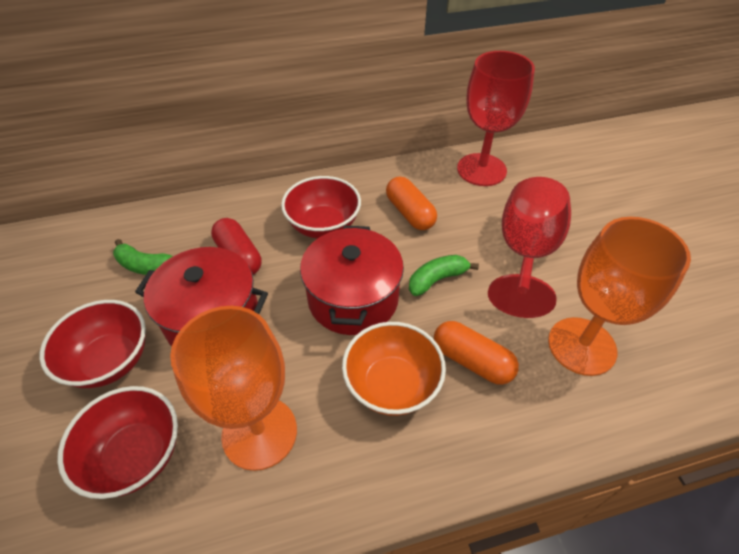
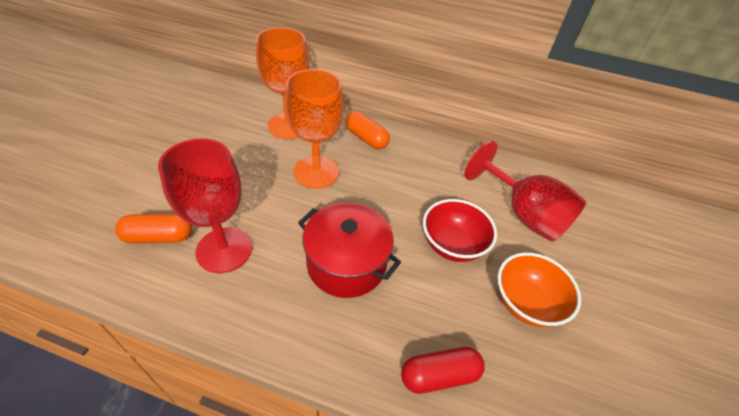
green banana: [113,239,173,275] [409,255,479,296] = 2 -> none = 0
red bowl: [40,300,146,388] [57,386,178,499] [281,176,361,238] = 3 -> [423,199,497,262] = 1
red pot: [135,247,268,346] [300,225,404,335] = 2 -> [298,203,401,298] = 1

